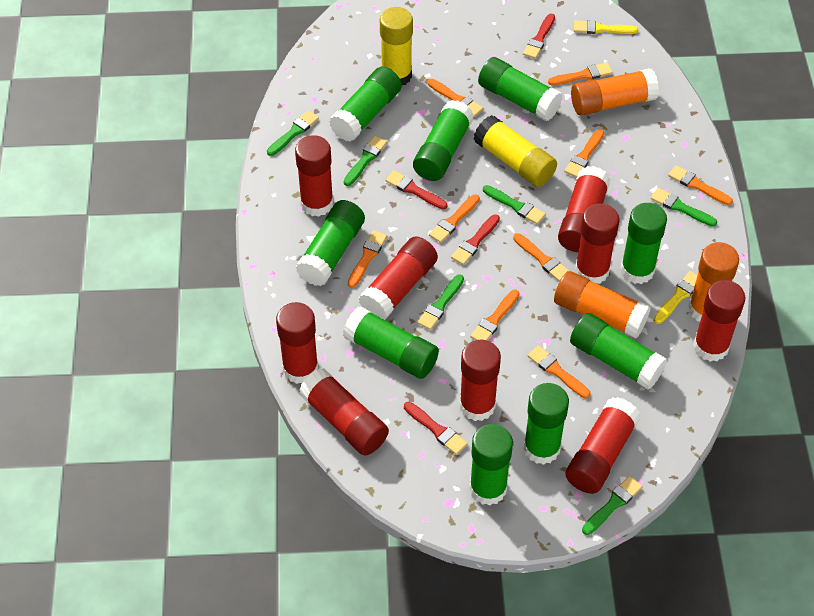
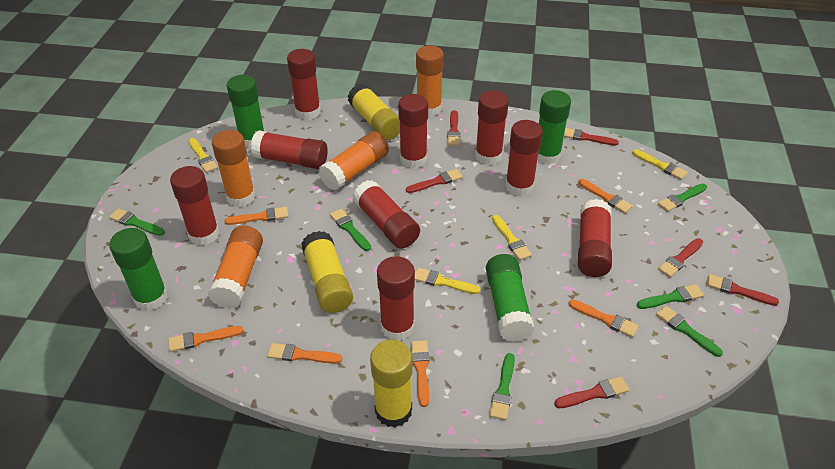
green glue stick: [296,200,365,286] [329,67,402,142] [343,307,439,379] [413,100,474,181] [469,424,513,506] [478,57,563,121] [523,383,569,465] [570,313,667,390] [621,203,667,284] = 9 -> [109,228,168,311] [227,75,265,148] [486,254,534,342] [537,90,571,165] = 4
orange brush: [348,230,387,288] [428,79,483,117] [429,195,480,243] [470,290,520,340] [513,233,569,282] [527,345,590,398] [548,63,613,85] [564,129,604,178] [668,165,733,205] = 9 -> [168,326,243,352] [224,207,288,225] [267,343,342,363] [411,340,429,407] [568,299,639,337] [578,179,633,213] = 6
orange glue stick: [554,271,651,339] [571,68,659,115] [688,242,739,321] = 3 -> [208,225,263,308] [212,130,256,207] [319,131,389,191] [416,45,444,116] = 4
red brush: [385,171,447,209] [404,402,468,455] [451,214,500,265] [523,13,555,59] = 4 -> [406,169,463,193] [447,110,460,146] [554,376,629,408] [564,128,619,145] [658,238,703,277] [706,274,779,306] = 6
yellow brush: [574,20,638,34] [654,271,697,324] = 2 -> [189,138,218,173] [415,268,480,294] [492,215,532,260] [632,149,688,180] = 4
yellow glue stick: [380,7,413,85] [474,115,557,187] = 2 -> [301,231,353,313] [348,84,400,140] [370,340,413,428] = 3

